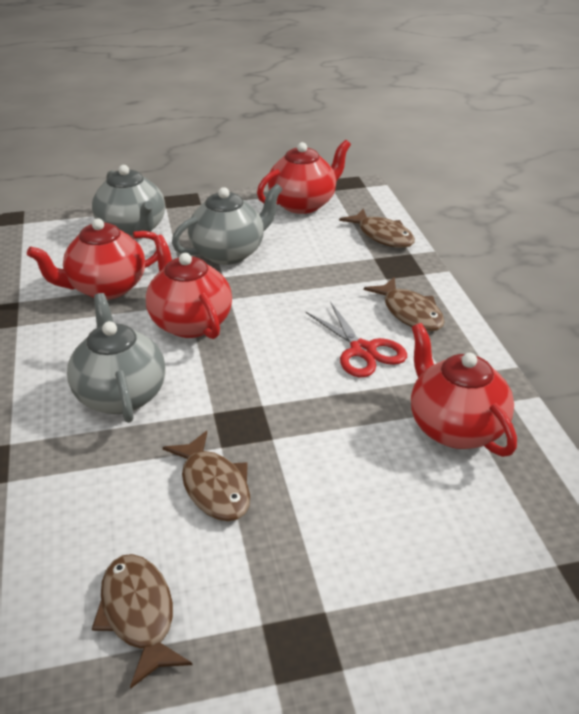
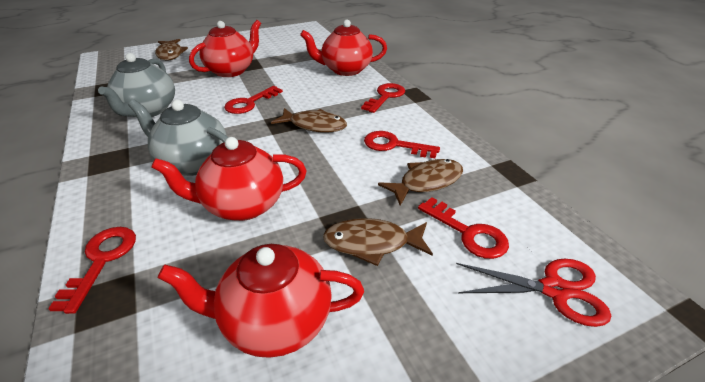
grey teapot: [67,293,166,423] [92,165,165,238] [172,184,283,265] = 3 -> [98,53,175,117] [128,100,228,176] = 2
red key: none = 0 -> [48,227,136,314] [224,86,283,114] [361,83,405,113] [364,131,440,158] [418,197,509,259] = 5

